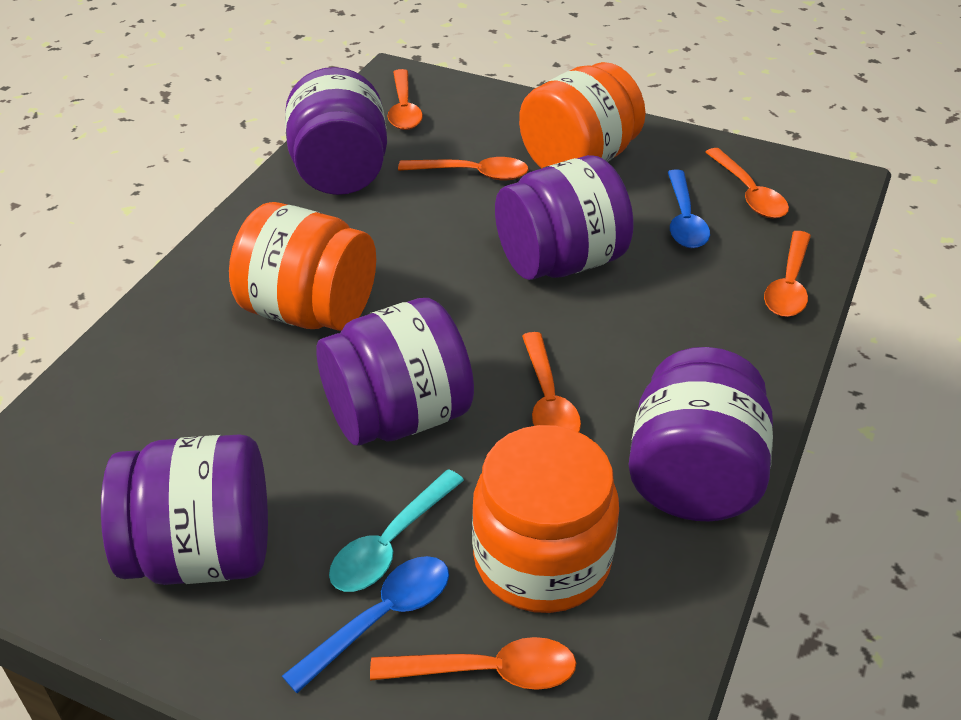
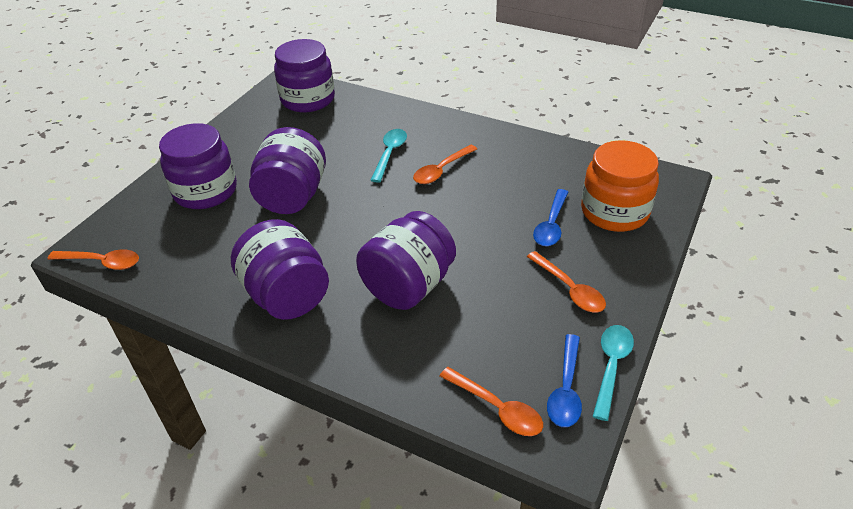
orange jar: [229,202,376,331] [472,425,619,613] [519,62,646,169] = 3 -> [581,140,659,232] = 1
orange spoon: [370,637,576,690] [388,69,423,130] [398,157,529,181] [522,332,581,432] [705,148,789,218] [764,231,811,317] = 6 -> [48,249,139,270] [413,145,477,184] [440,367,543,436] [527,251,606,312] = 4
turquoise spoon: [329,469,464,592] = 1 -> [371,129,407,183] [593,325,634,421] = 2

